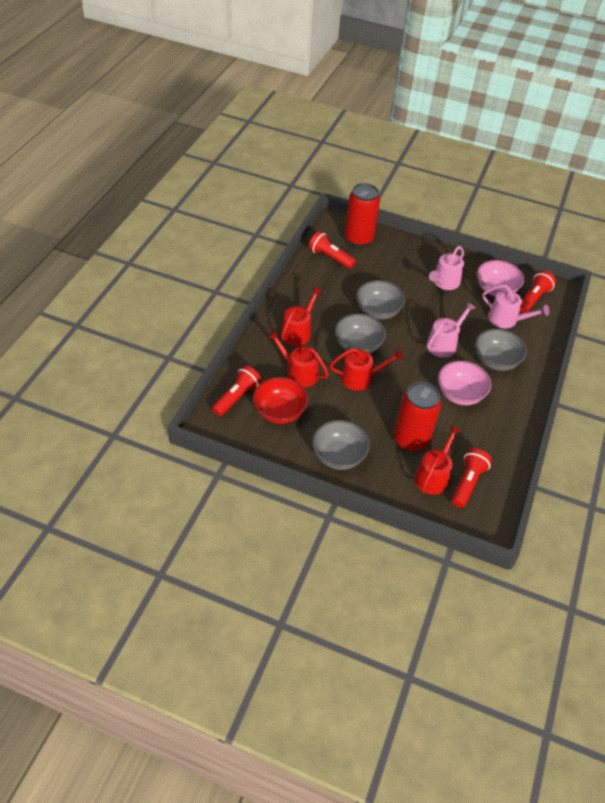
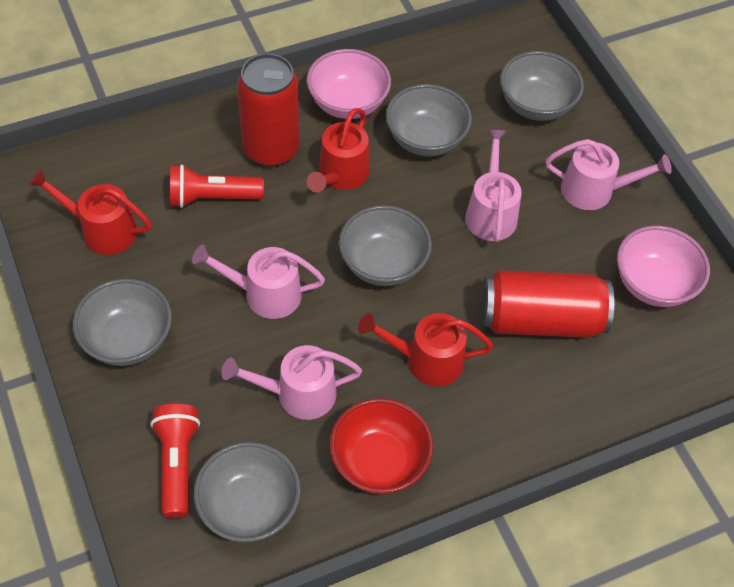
grey bowl: [312,420,370,470] [335,314,386,354] [356,280,405,319] [475,329,527,371] = 4 -> [73,278,172,366] [194,442,301,542] [339,205,432,286] [386,84,472,157] [500,51,584,121] = 5
pink watering can: [427,302,476,357] [429,246,464,290] [482,285,549,328] = 3 -> [192,245,325,319] [222,345,362,420] [465,130,522,242] [546,139,672,210] = 4
red flashlight: [212,366,262,416] [309,231,356,269] [452,448,492,508] [520,271,556,313] = 4 -> [150,404,200,518] [170,164,264,208] = 2
red watering can: [267,330,329,387] [281,287,323,346] [330,348,404,391] [415,425,462,495] = 4 -> [29,169,152,255] [307,108,370,193] [358,313,493,386] = 3

